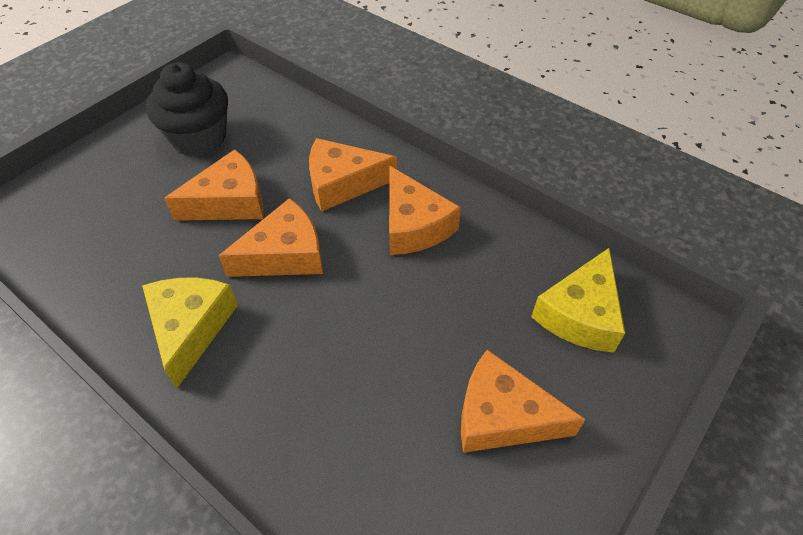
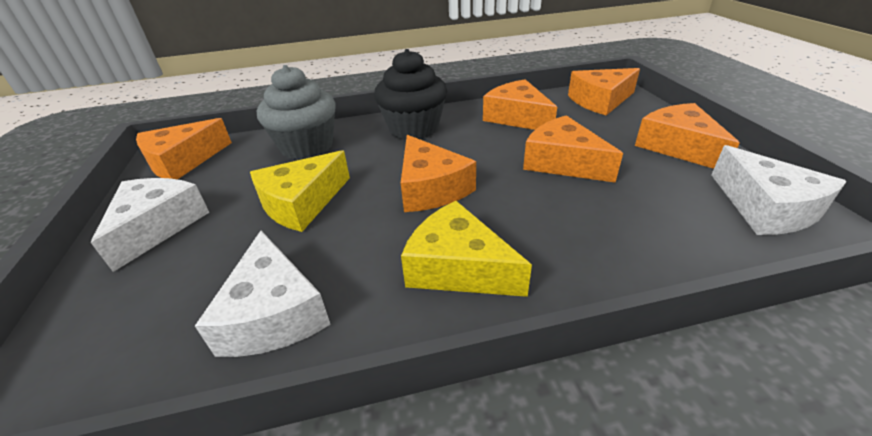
grey cupcake: none = 0 -> [257,65,336,160] = 1
orange cheese: [164,149,264,221] [218,198,323,277] [309,138,397,212] [389,166,461,255] [461,349,586,453] = 5 -> [136,118,232,179] [401,135,476,212] [483,79,557,130] [523,115,623,183] [568,68,640,115] [635,103,740,169] = 6
white cheese: none = 0 -> [91,178,210,272] [195,231,331,357] [711,145,847,235] = 3

